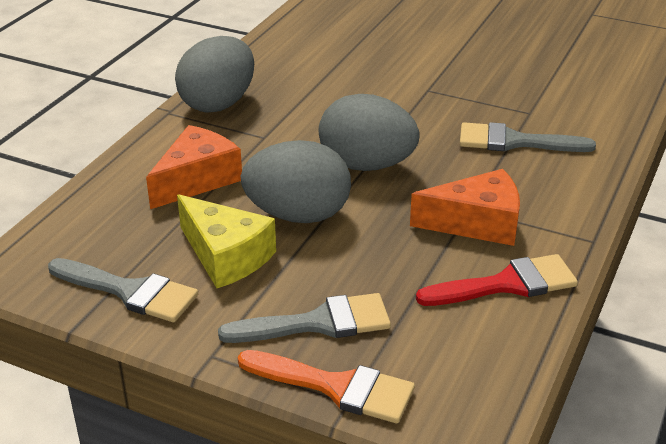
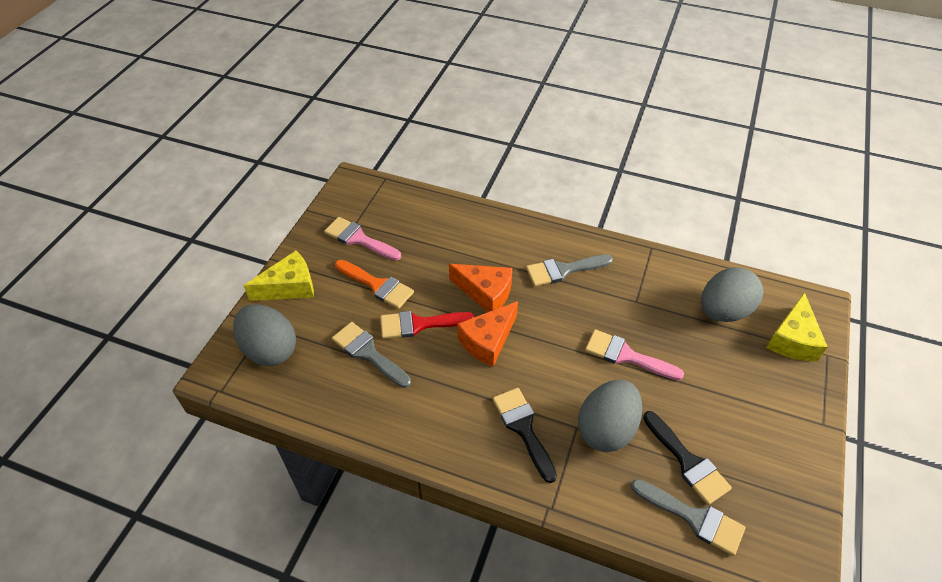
black brush: none = 0 -> [493,388,557,483] [643,411,732,505] = 2
pink brush: none = 0 -> [324,217,401,260] [585,329,684,380] = 2
yellow cheese: [177,194,276,288] = 1 -> [243,251,314,301] [766,292,827,362] = 2

